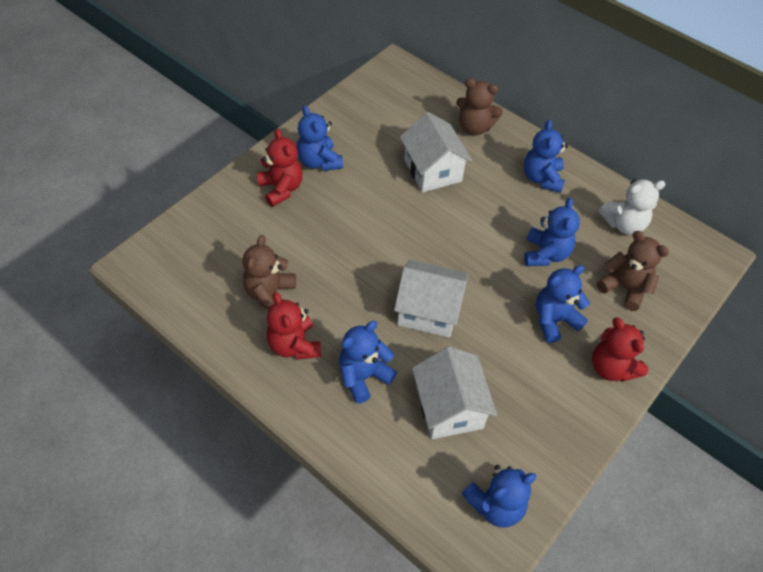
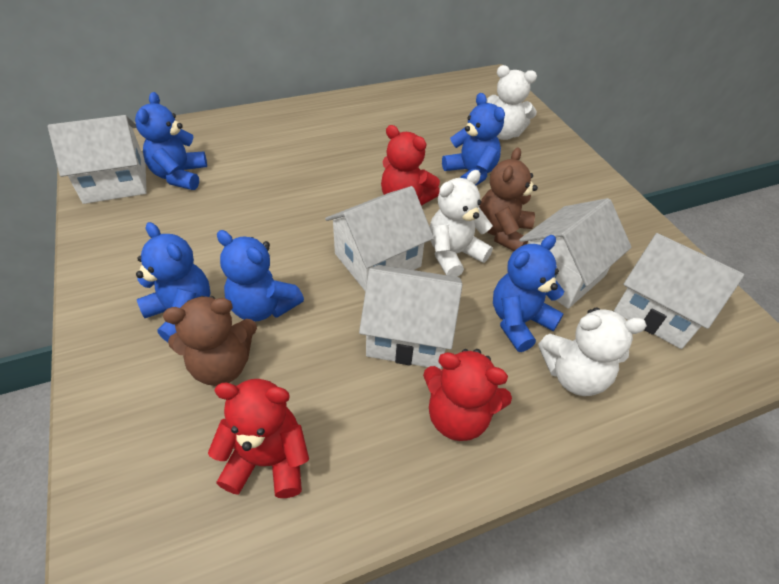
blue teddy bear: [297,105,343,171] [339,321,397,403] [462,465,536,527] [524,120,568,193] [524,198,580,266] [536,265,590,343] = 6 -> [135,92,207,190] [136,222,210,342] [217,230,304,322] [442,93,505,186] [493,235,564,352] = 5
brown teddy bear: [242,235,296,310] [456,78,503,135] [597,231,669,311] = 3 -> [163,296,257,386] [479,148,538,251] = 2
white house: [394,260,469,338] [400,112,472,193] [412,347,497,439] = 3 -> [48,115,147,204] [325,186,434,291] [359,265,463,369] [519,198,632,309] [614,233,744,349] = 5
white teddy bear: [599,179,666,235] = 1 -> [430,170,493,277] [486,65,537,140] [538,307,647,396] = 3

